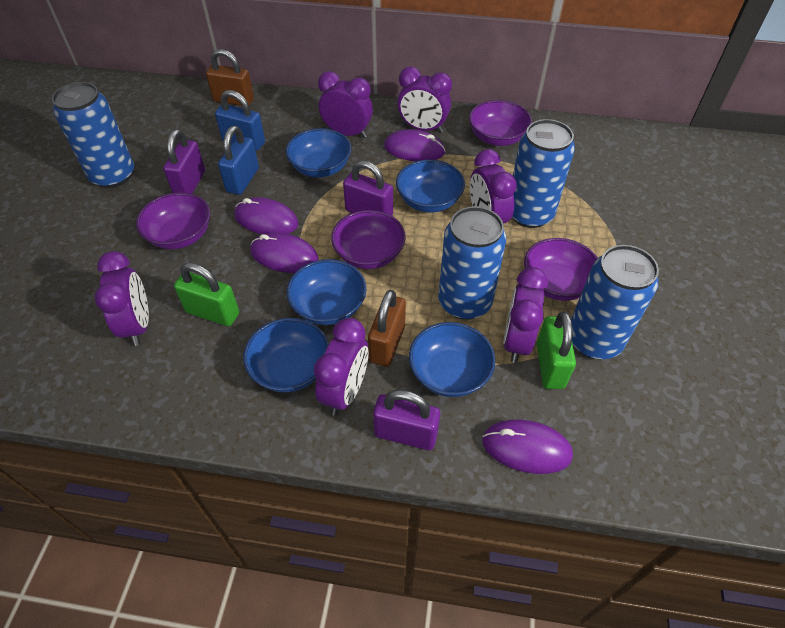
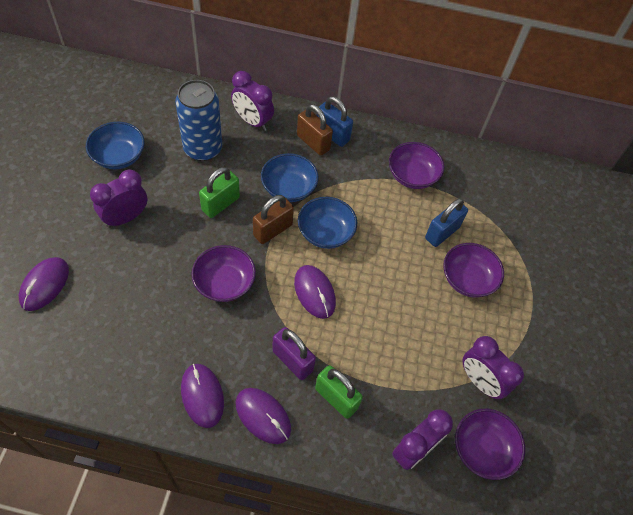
blue bowl: [243,318,329,392] [286,128,352,178] [287,259,366,325] [396,160,465,213] [409,322,495,397] = 5 -> [86,122,144,169] [261,153,319,202] [298,197,357,249] = 3
blue can: [52,82,134,188] [438,206,506,320] [512,119,575,228] [571,245,659,359] = 4 -> [175,80,222,161] = 1
purple clock: [95,251,149,346] [314,318,368,416] [318,71,373,138] [397,67,452,133] [470,149,517,224] [503,267,548,363] = 6 -> [90,169,148,228] [231,71,274,131] [392,409,453,470] [462,336,524,399] = 4
purple padlock: [163,129,205,194] [343,160,393,215] [373,390,440,450] = 3 -> [272,327,316,380] = 1

